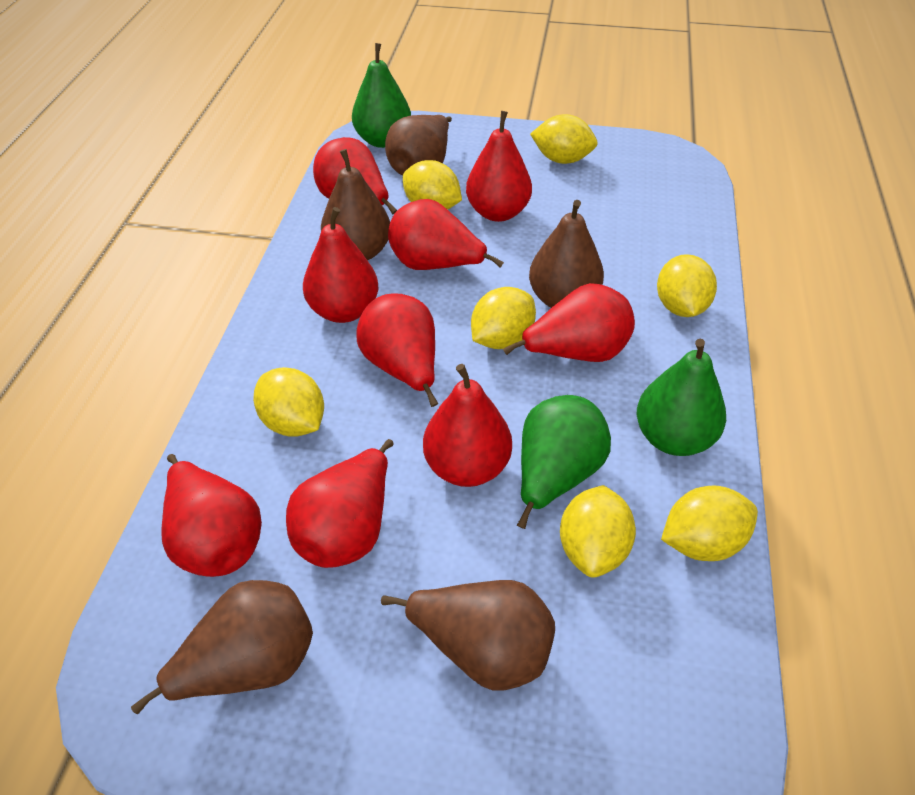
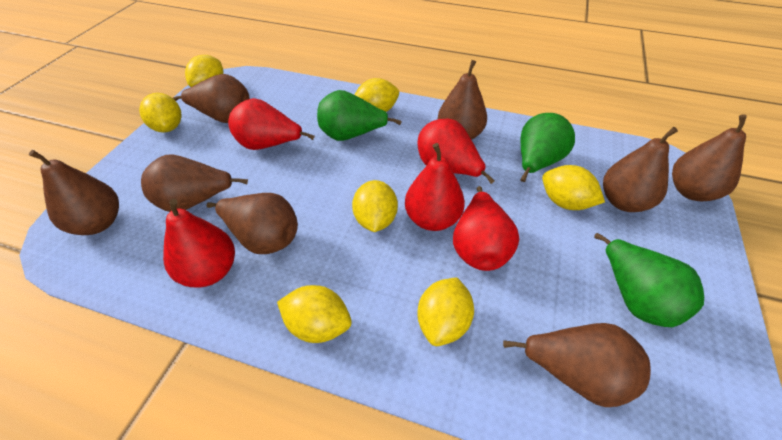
brown pear: [131,580,313,714] [321,149,390,260] [381,580,555,691] [385,115,452,176] [529,200,604,308] = 5 -> [29,150,119,235] [141,155,248,212] [173,74,250,123] [206,193,298,254] [438,60,487,140] [503,323,651,407] [603,127,678,212] [672,114,747,201] = 8
red pear: [161,454,262,577] [286,439,394,568] [303,207,378,323] [313,137,397,214] [357,294,438,407] [388,199,504,270] [423,364,512,487] [466,111,532,222] [503,283,635,362] = 9 -> [163,199,235,287] [228,98,315,150] [405,143,465,231] [418,118,495,184] [453,186,519,271] = 5

